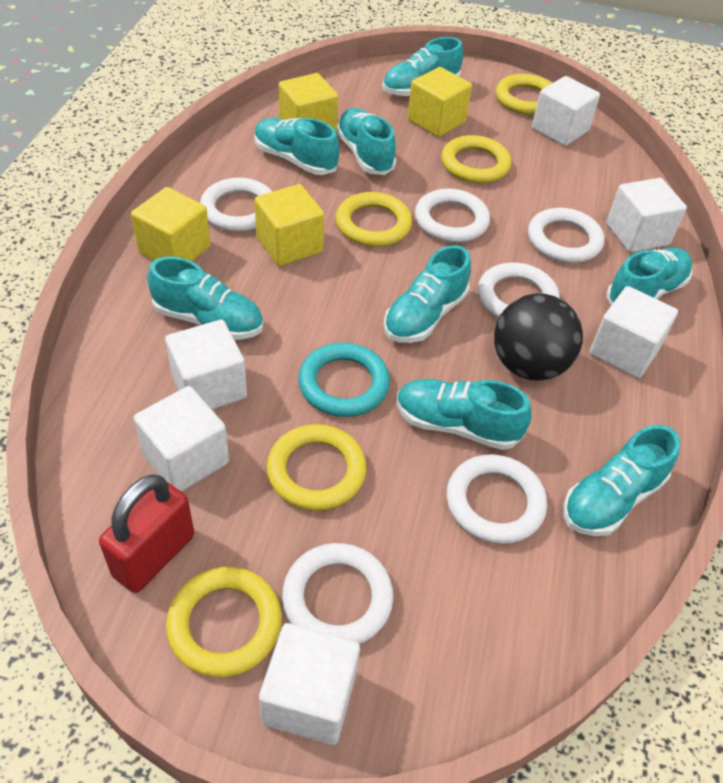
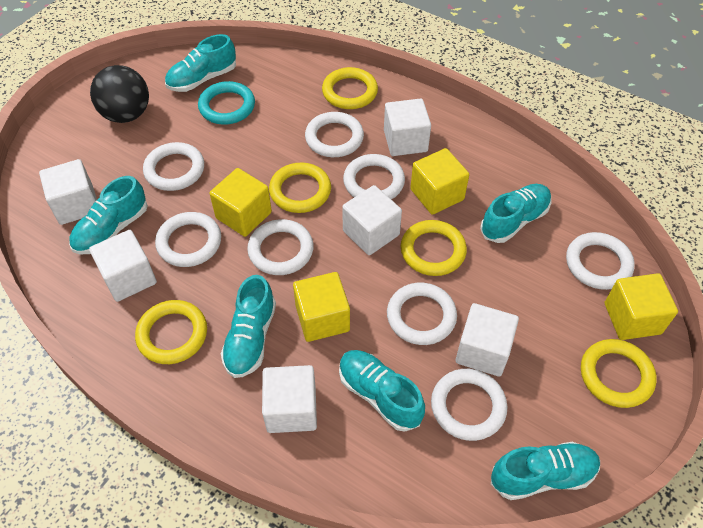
red padlock: [99,474,194,593] = 1 -> none = 0
turquoise shoe: [147,256,263,340] [255,118,339,175] [336,108,396,175] [382,37,463,96] [384,245,471,343] [397,379,531,450] [563,425,680,536] [606,247,693,305] = 8 -> [69,176,148,254] [165,34,236,92] [221,275,276,378] [339,350,425,432] [480,184,551,243] [491,442,600,500] = 6
white ring: [200,178,273,232] [282,543,393,644] [415,189,490,243] [446,454,547,544] [478,262,560,318] [528,208,605,263] = 6 -> [143,142,204,191] [155,212,221,267] [247,219,314,275] [305,112,364,157] [343,154,405,200] [387,283,457,345] [431,369,507,441] [566,232,635,290] = 8

